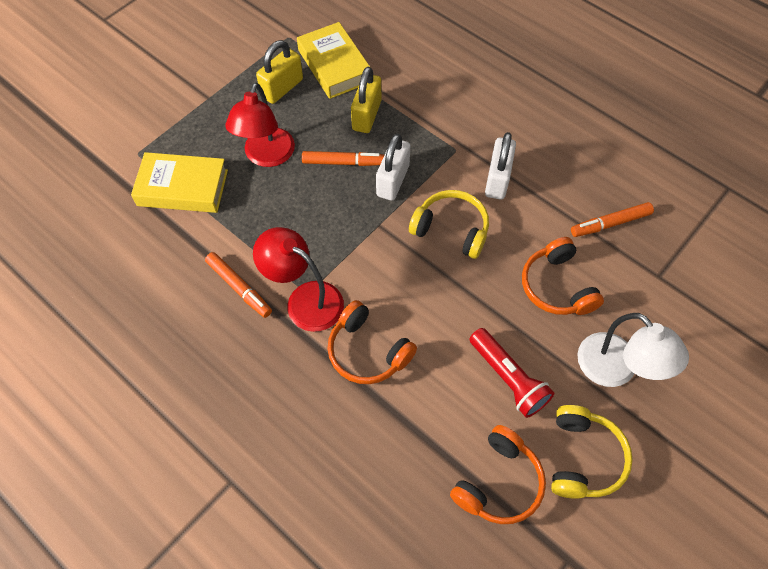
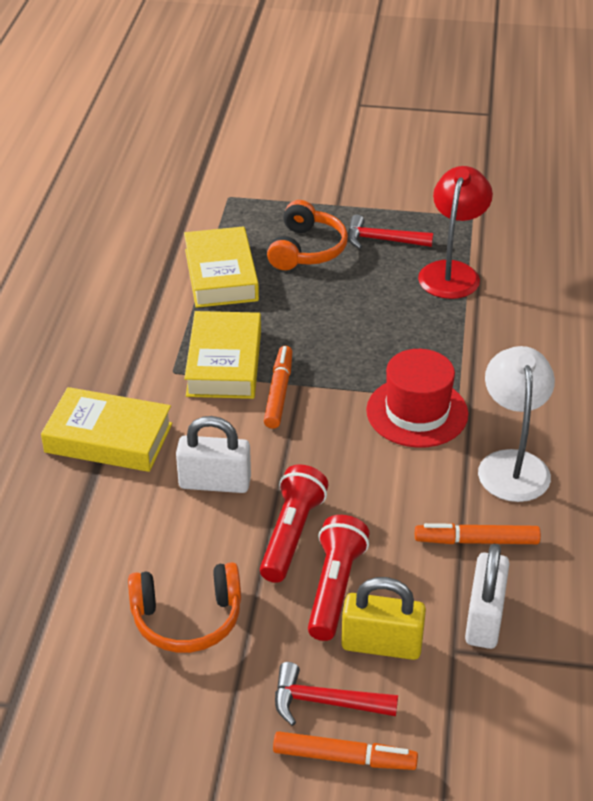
orange headphones: [328,300,417,384] [450,425,546,524] [522,237,604,315] = 3 -> [128,562,241,653] [267,200,348,270] = 2
red flashlight: [470,328,554,418] = 1 -> [260,465,329,583] [308,515,370,641] = 2
red hammer: none = 0 -> [275,662,398,726] [348,215,433,249] = 2
red hat: none = 0 -> [366,349,468,448] = 1
red lamp: [225,83,295,167] [253,227,344,332] = 2 -> [418,166,493,299] = 1
yellow book: [131,152,228,213] [297,22,370,99] = 2 -> [41,387,172,472] [184,226,259,308] [184,311,261,399] = 3
yellow headphones: [409,190,489,259] [551,405,633,499] = 2 -> none = 0
yellow padlock: [256,40,303,104] [351,67,381,133] = 2 -> [341,577,426,660] = 1

